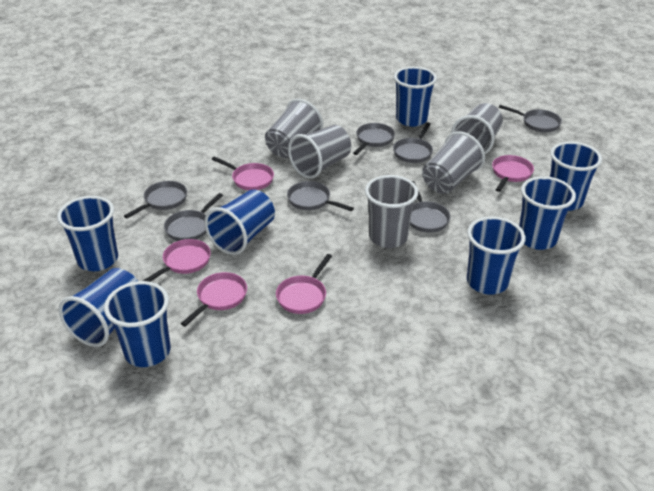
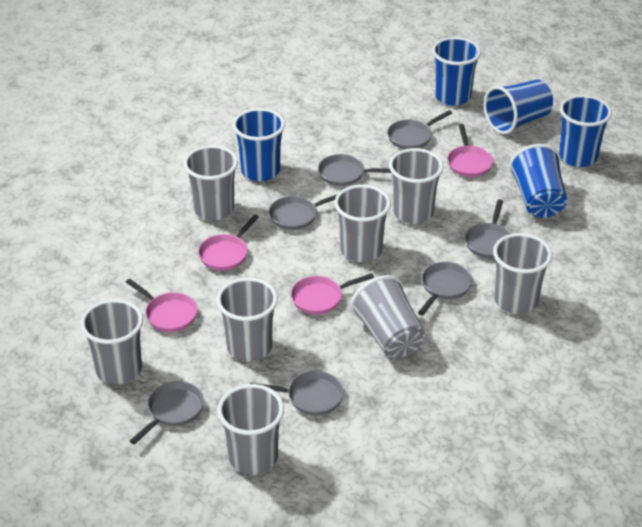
blue cup: [57,196,118,271] [59,268,138,347] [104,281,171,367] [204,189,275,255] [394,66,437,127] [467,216,526,294] [519,176,576,250] [550,142,602,211] = 8 -> [233,108,285,181] [432,37,481,106] [484,80,553,134] [509,144,567,218] [559,95,612,167] = 5
grey cup: [265,99,323,158] [288,125,351,179] [365,175,418,248] [422,131,485,194] [451,103,503,154] = 5 -> [80,299,143,384] [184,145,238,221] [216,278,278,361] [218,384,284,475] [334,184,391,262] [350,275,425,358] [389,148,443,224] [493,233,552,314] = 8
pink pan: [143,239,211,282] [181,272,247,327] [212,156,274,190] [276,254,332,314] [492,155,534,192] = 5 -> [126,279,198,332] [198,215,259,271] [291,273,374,315] [447,124,493,177] = 4

